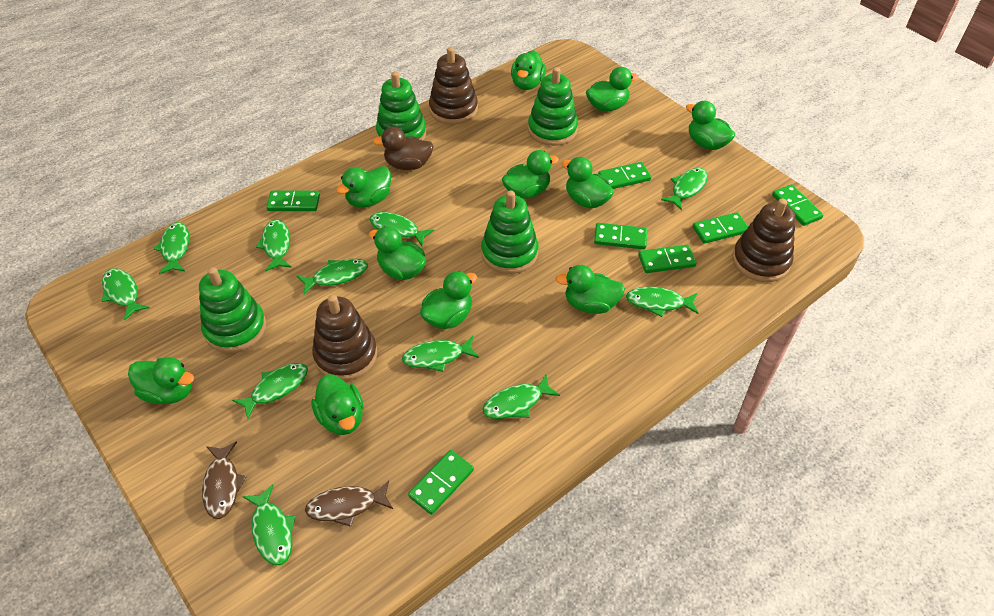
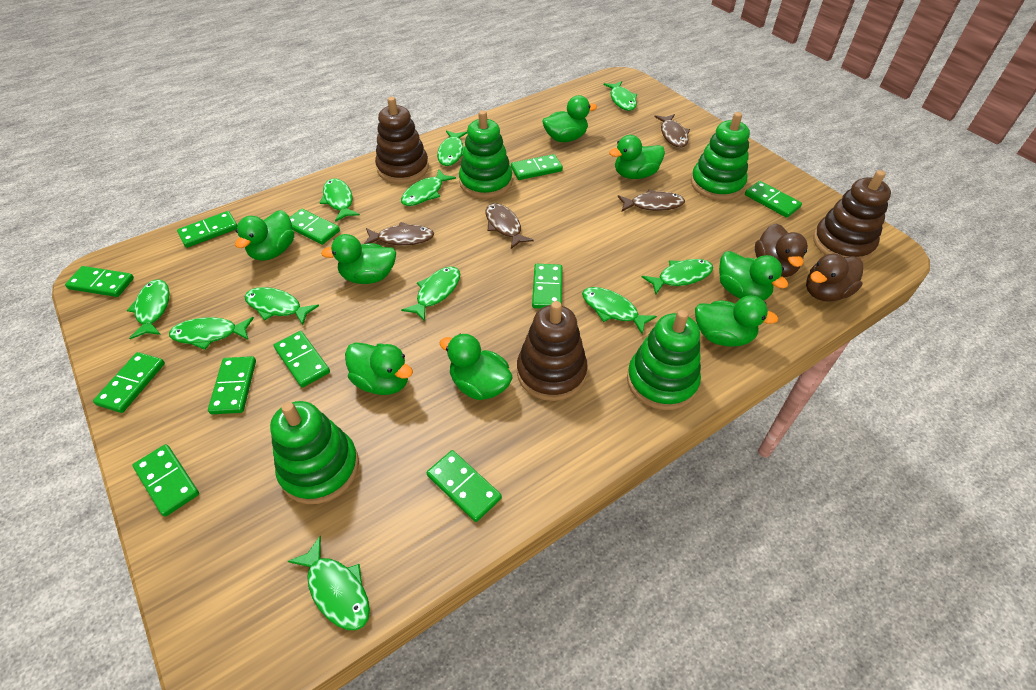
brown duck: [373,127,434,170] = 1 -> [755,224,808,277] [806,254,863,302] = 2
brown fish: [202,441,246,519] [305,481,393,527] = 2 -> [364,222,434,246] [486,203,533,249] [618,190,685,211] [654,114,690,148] = 4
green domino: [267,191,320,211] [408,450,474,515] [594,223,647,249] [598,162,651,189] [638,245,696,273] [693,212,748,244] [772,184,824,226] = 7 -> [65,266,134,297] [93,352,165,413] [132,444,199,517] [177,211,238,248] [208,356,256,414] [274,331,330,387] [289,209,340,245] [427,450,502,522] [511,154,563,180] [532,264,562,308] [745,181,802,218] = 11
green duck: [128,357,194,404] [311,374,363,435] [336,166,391,208] [369,226,426,280] [420,271,477,329] [502,150,559,199] [511,50,546,90] [556,265,625,314] [561,157,614,209] [586,67,639,111] [686,101,735,150] = 11 -> [235,210,294,261] [321,234,396,284] [345,342,413,395] [440,334,513,400] [542,95,597,142] [609,135,665,179] [695,296,779,347] [719,251,788,301] = 8

